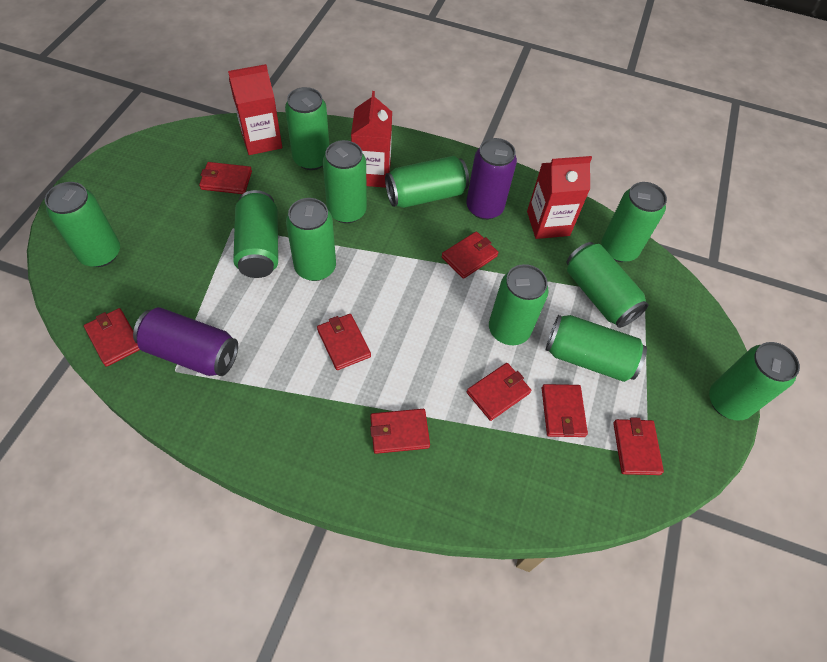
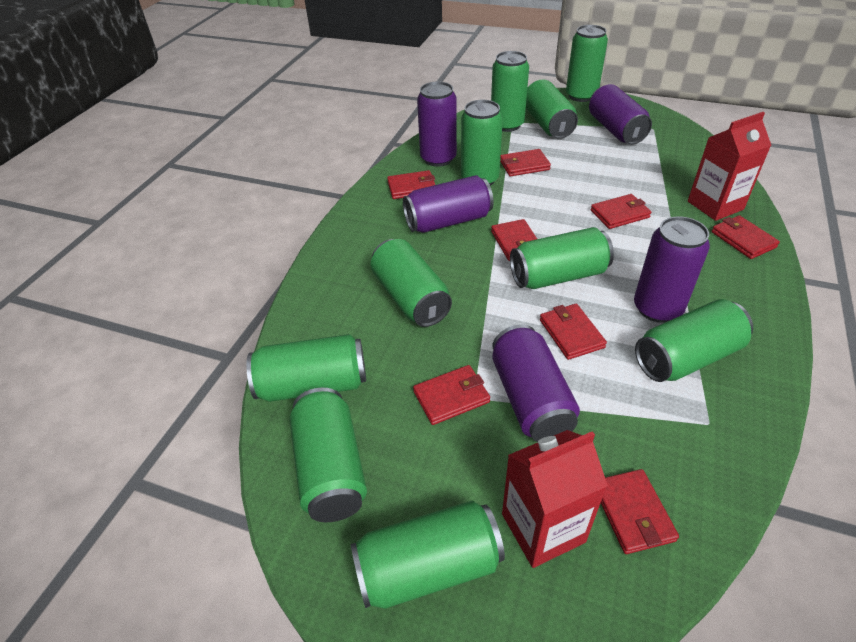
green can: [45,182,120,267] [233,190,278,278] [285,87,329,170] [286,198,336,281] [323,140,367,223] [385,156,469,208] [489,264,549,345] [546,315,647,382] [566,242,649,328] [601,182,667,262] [709,342,800,421] = 11 -> [246,334,366,402] [289,388,367,522] [351,500,505,609] [371,239,452,327] [461,100,503,186] [491,51,529,132] [510,227,614,289] [526,79,578,139] [566,25,608,102] [635,299,753,382] = 10
purple can: [133,307,238,376] [466,138,517,220] = 2 -> [403,175,494,233] [417,82,457,167] [492,324,580,442] [589,84,652,144] [634,216,710,323] = 5
red carton: [228,64,282,155] [351,91,392,188] [527,156,592,239] = 3 -> [502,430,608,568] [688,112,771,221] = 2

